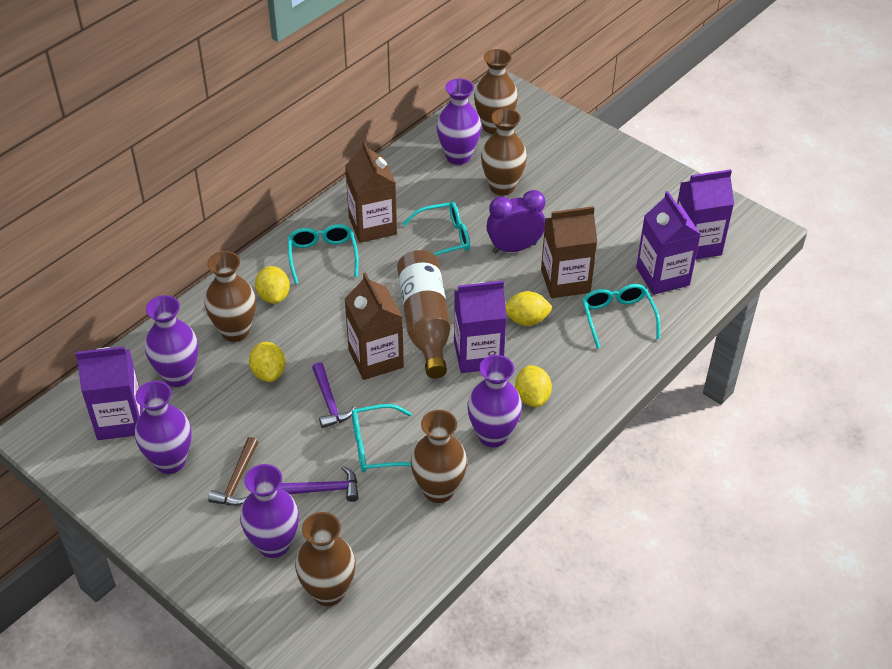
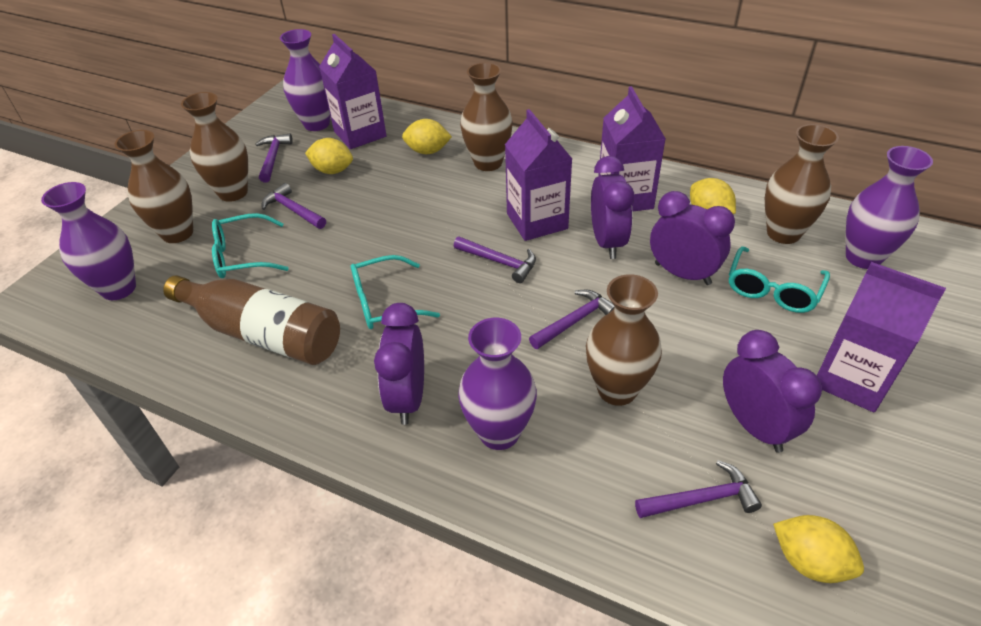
brown carton: [345,141,397,243] [345,272,404,380] [541,206,597,298] = 3 -> none = 0
brown hammer: [208,437,258,506] = 1 -> none = 0
purple clock: [486,190,545,253] = 1 -> [374,303,424,425] [591,156,634,259] [650,191,735,285] [723,330,822,453] = 4
purple hammer: [279,466,359,502] [312,362,356,428] = 2 -> [255,134,293,183] [261,183,326,229] [454,237,536,283] [529,289,615,349] [635,460,762,518] = 5
purple vase: [135,381,192,474] [145,295,198,387] [240,464,299,558] [437,79,481,165] [467,355,522,447] = 5 -> [41,182,136,300] [280,29,330,131] [458,318,537,450] [846,146,933,269] = 4
turquoise glasses: [288,224,359,284] [352,404,412,472] [403,202,470,256] [582,284,660,349] = 4 -> [212,213,289,278] [351,255,440,329] [729,246,830,313] = 3

